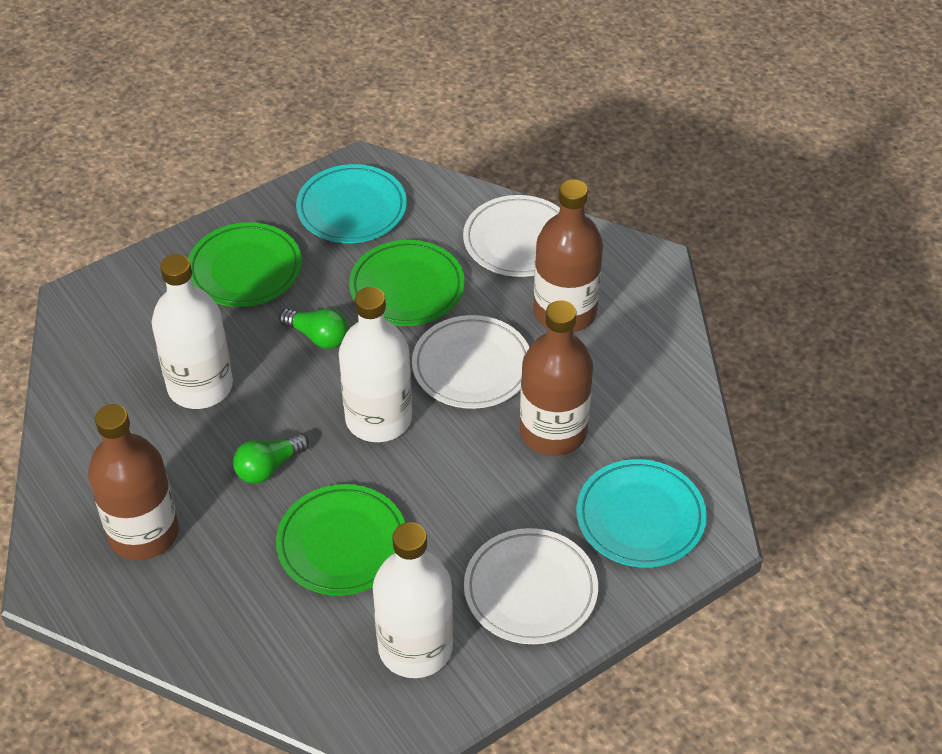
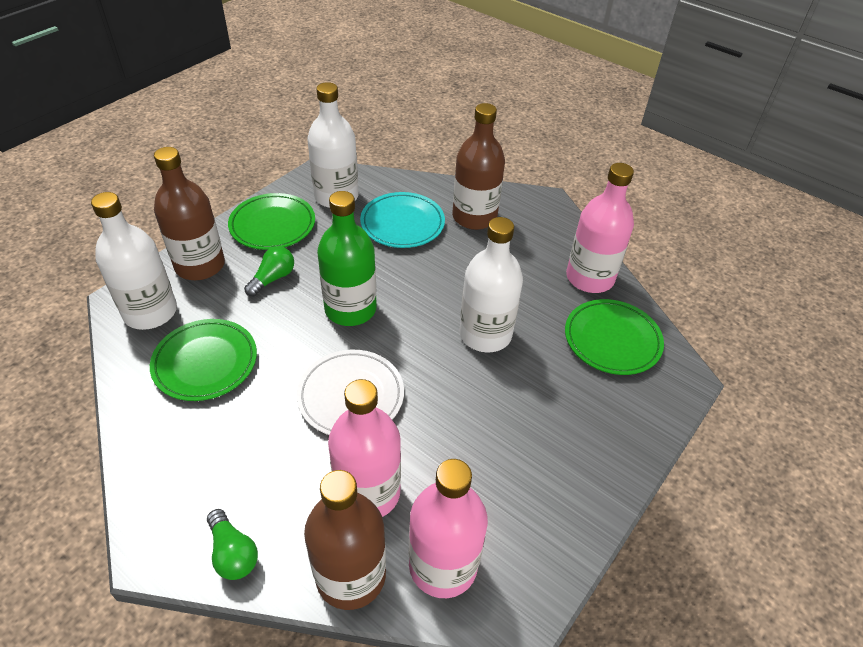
green bottle: none = 0 -> [317,191,377,326] = 1
pink bottle: none = 0 -> [328,379,401,517] [409,459,488,598] [566,163,634,293] = 3
turquoise plate: [296,164,407,243] [576,459,707,568] = 2 -> [360,192,445,248] = 1
white plate: [412,315,529,409] [463,195,560,277] [464,528,598,644] = 3 -> [297,350,404,435] = 1

